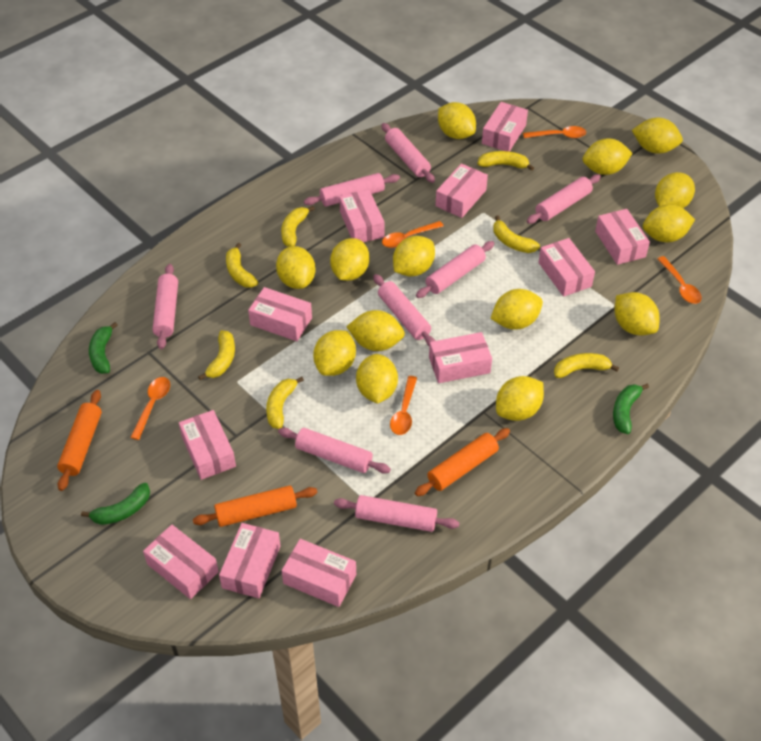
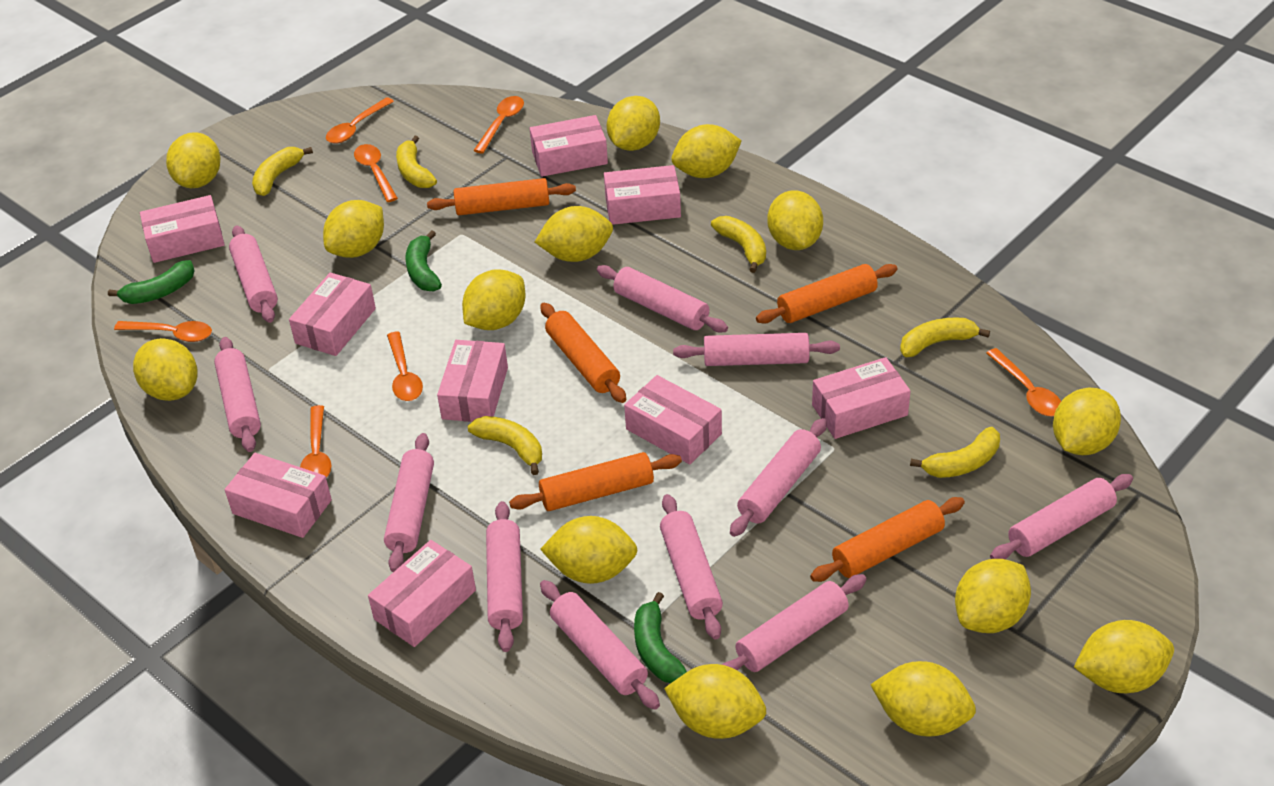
orange rolling pin: [57,390,102,491] [193,485,318,527] [415,428,510,496] = 3 -> [427,178,576,215] [509,452,682,511] [540,303,626,403] [756,264,898,323] [810,497,965,582] = 5
orange spoon: [130,377,170,440] [382,221,444,248] [390,376,417,435] [523,126,586,138] [658,256,702,304] = 5 -> [114,321,212,342] [300,405,331,478] [326,97,394,144] [354,144,398,202] [387,332,423,401] [473,96,524,153] [986,348,1061,416] = 7
pink box: [143,524,219,599] [179,410,236,480] [219,523,281,598] [248,287,312,341] [282,539,356,607] [339,190,385,242] [429,332,492,383] [435,163,488,218] [482,102,528,152] [538,238,595,297] [595,209,650,265] = 11 -> [140,195,225,263] [225,453,332,538] [289,273,376,356] [368,540,476,647] [437,340,508,422] [530,115,608,177] [604,165,681,225] [624,375,722,464] [812,357,910,439] = 9
pink rolling pin: [153,264,178,349] [278,428,391,474] [304,173,400,207] [334,495,459,532] [373,274,436,346] [382,123,435,183] [416,241,494,298] [527,174,601,224] = 8 -> [214,337,261,452] [229,225,278,323] [384,433,434,572] [486,501,523,652] [540,580,660,710] [597,265,728,332] [660,494,723,640] [673,333,840,366] [721,574,867,672] [730,418,827,537] [990,474,1133,559] = 11
yellow banana: [198,330,235,380] [226,243,258,288] [266,377,304,429] [281,206,315,247] [478,151,534,171] [493,215,540,253] [554,353,619,378] = 7 -> [252,147,313,196] [396,136,437,188] [468,416,542,475] [711,216,766,273] [900,317,990,357] [910,427,1000,478] = 6

